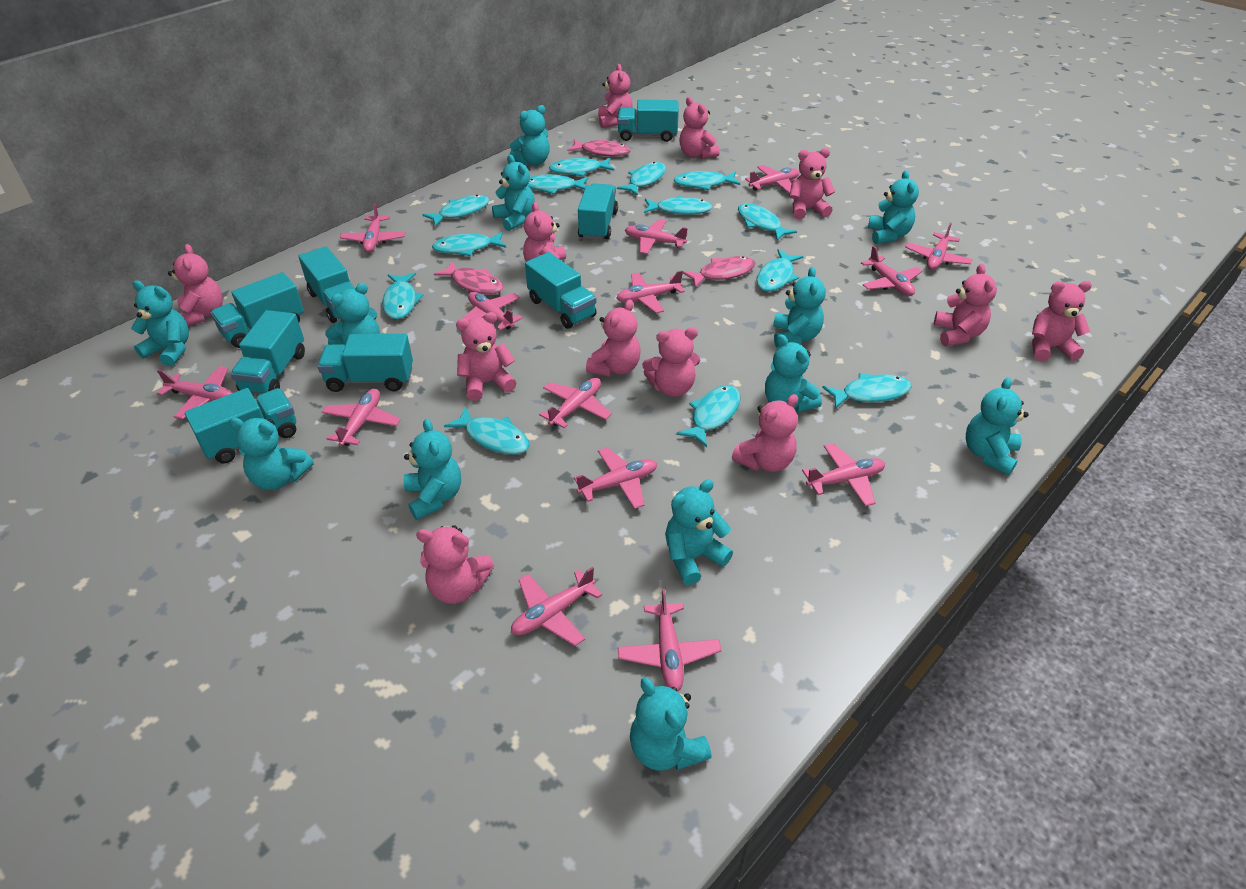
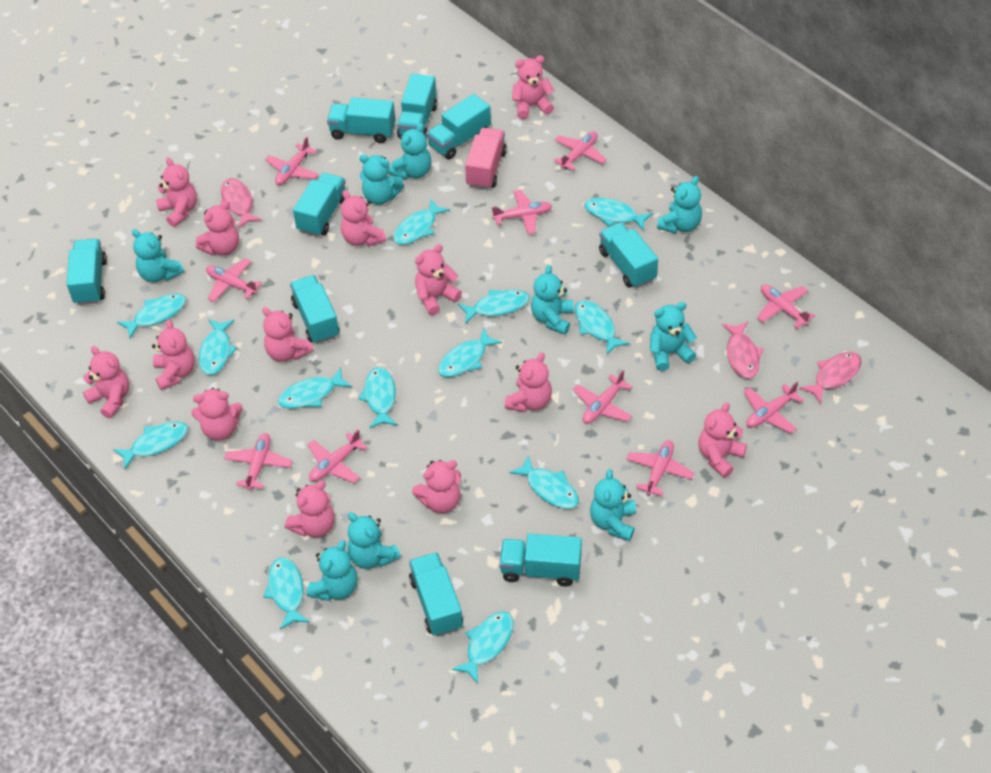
pink plane: [157,366,233,419] [322,389,401,446] [340,203,405,253] [462,292,523,330] [511,567,602,646] [539,378,612,428] [574,447,657,509] [617,271,685,313] [617,589,722,692] [625,219,688,254] [745,165,799,193] [802,443,885,507] [861,246,922,296] [905,223,973,270] = 14 -> [206,258,262,302] [224,433,292,490] [265,136,319,185] [308,429,367,483] [492,190,552,234] [554,132,607,171] [573,370,633,424] [626,440,694,496] [743,382,804,434] [757,284,815,329] = 10
pink teddy bear: [168,244,223,326] [416,525,494,604] [456,312,517,401] [523,202,568,265] [586,299,641,377] [598,64,633,128] [642,327,701,397] [679,97,720,159] [732,394,798,472] [789,148,835,220] [934,264,997,346] [1032,281,1092,361] = 12 -> [83,346,129,418] [152,319,195,390] [156,158,197,227] [191,388,243,440] [196,201,239,255] [262,307,313,362] [285,480,335,538] [341,190,386,247] [412,460,461,513] [415,244,462,315] [505,352,552,412] [512,56,554,119] [699,403,747,478] = 13
pink truck: none = 0 -> [465,128,507,190] = 1
turquoise teddy bear: [131,280,189,366] [229,417,314,490] [325,283,380,345] [404,419,461,520] [492,155,535,231] [509,105,550,165] [630,677,712,771] [665,479,733,585] [765,334,822,413] [773,267,826,348] [868,170,919,244] [966,377,1028,476] = 12 -> [132,229,184,283] [307,540,358,601] [347,512,401,569] [359,155,404,205] [389,123,431,179] [531,265,574,335] [590,469,636,541] [650,302,697,371] [657,176,702,233] = 9
turquoise truck: [185,388,296,464] [210,272,304,348] [231,310,305,394] [299,246,355,323] [317,334,413,392] [525,252,597,329] [578,183,618,240] [617,99,679,142] = 8 -> [67,239,107,305] [290,275,339,344] [293,173,346,237] [327,98,395,143] [397,74,437,138] [409,552,463,636] [427,94,491,159] [499,533,582,586] [599,223,658,288] = 9

